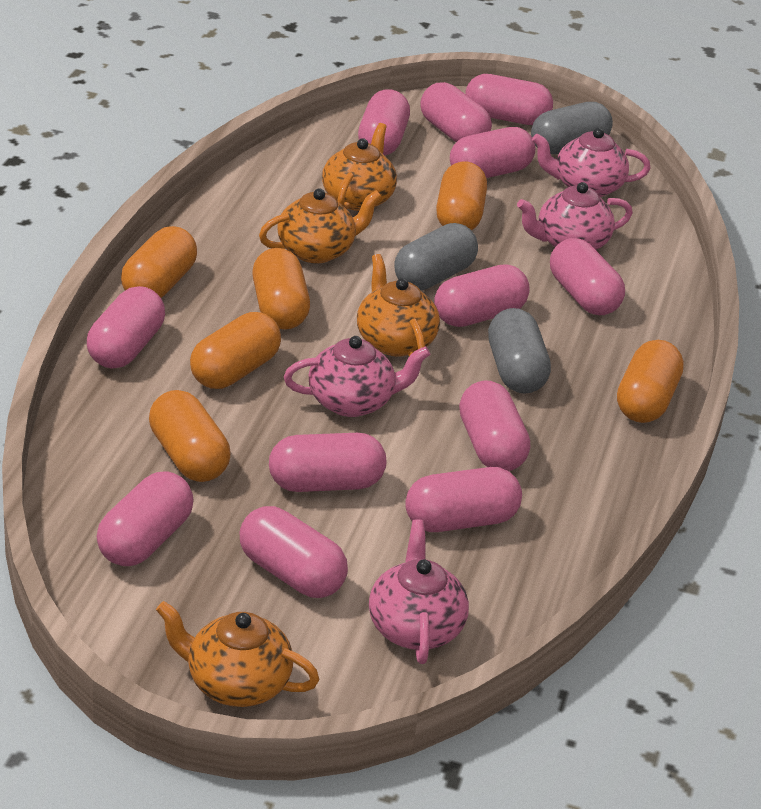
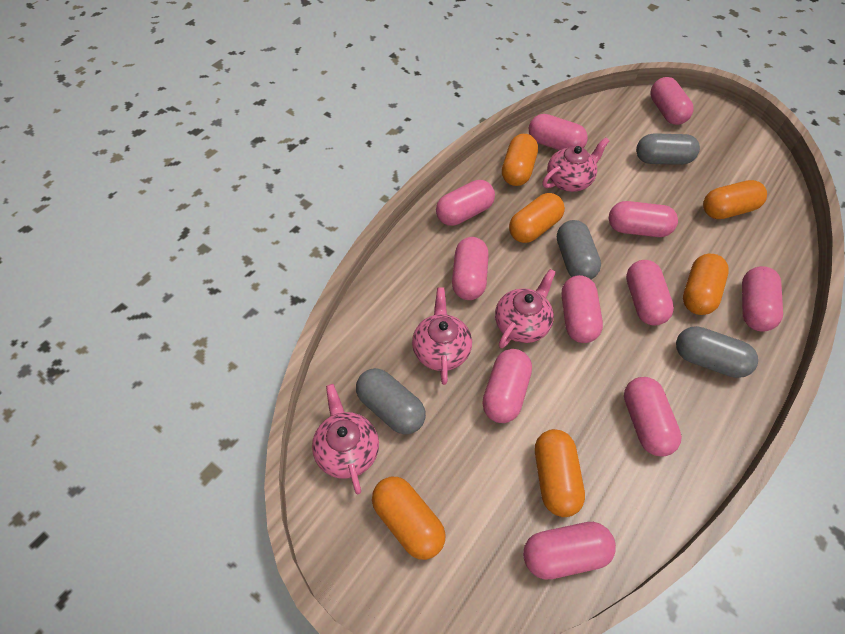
grey capsule: [394,223,478,290] [488,308,551,393] [531,102,613,154] = 3 -> [356,368,426,434] [557,220,601,280] [636,133,700,165] [676,326,758,378] = 4
orange teapot: [156,601,319,707] [259,188,382,263] [322,123,397,211] [357,254,440,357] = 4 -> none = 0
pink capsule: [87,286,165,369] [97,471,194,566] [240,506,348,598] [269,433,386,492] [358,89,410,155] [405,467,522,532] [420,82,492,142] [434,264,530,327] [450,127,535,178] [459,380,530,471] [465,74,553,125] [550,238,625,315] = 12 -> [436,180,495,226] [452,237,489,300] [482,349,532,423] [523,522,616,579] [529,114,588,150] [561,275,603,343] [609,201,678,237] [624,377,682,457] [626,260,674,326] [650,77,693,125] [742,266,783,331] = 11

